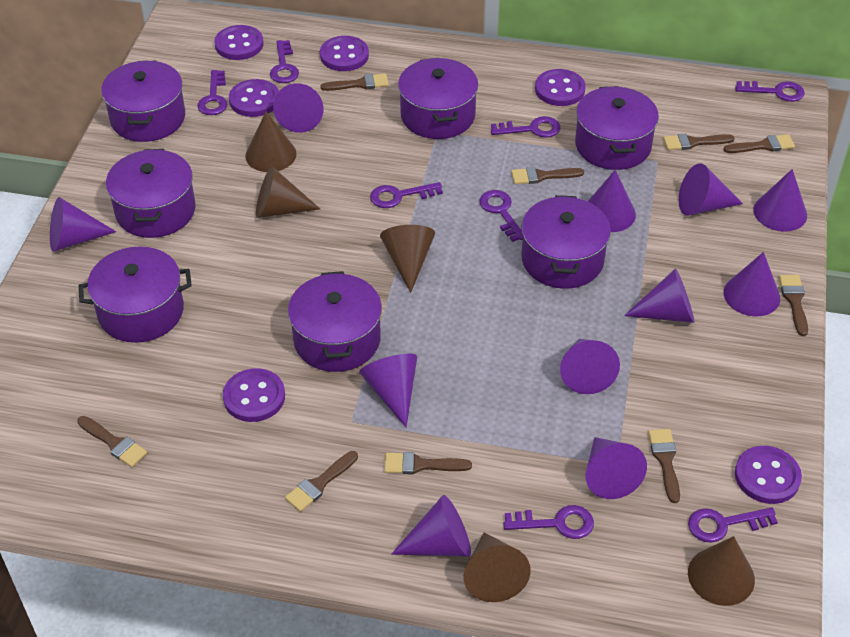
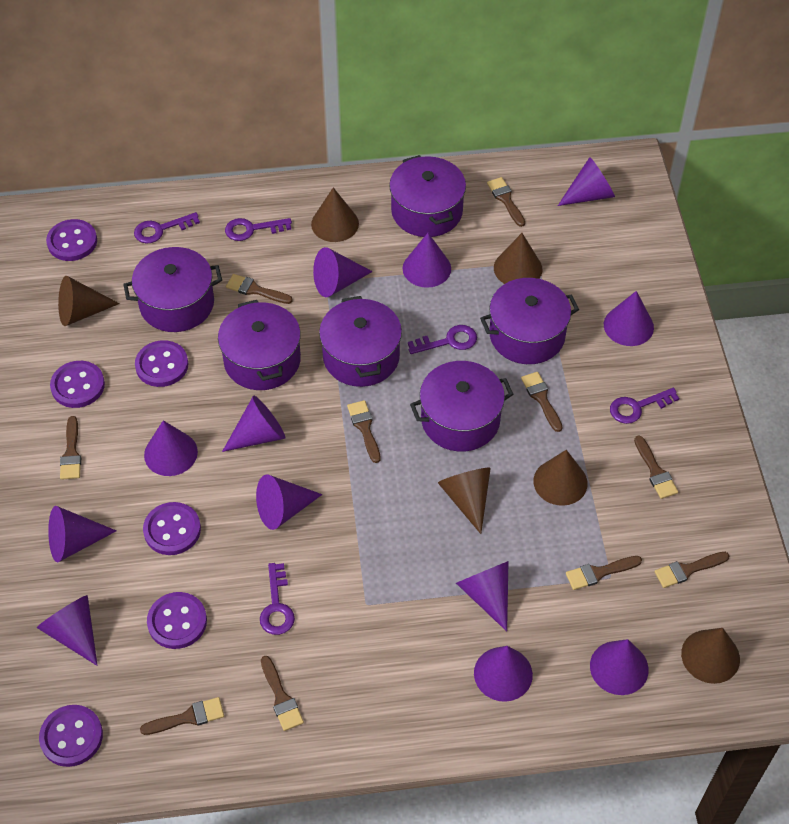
brown brush: [77,416,147,467] [285,451,358,512] [320,74,389,91] [384,452,472,474] [511,167,584,184] [648,429,680,503] [663,134,735,150] [724,134,795,153] [779,275,808,336] = 9 -> [60,416,81,480] [140,697,224,735] [226,274,293,304] [261,656,304,731] [347,400,381,463] [487,177,525,227] [521,372,563,432] [566,556,642,590] [634,435,678,499] [654,552,729,588] = 10
brown cone: [245,111,297,172] [256,166,320,218] [380,225,435,293] [464,532,531,602] [688,536,755,606] = 5 -> [58,276,120,326] [311,187,359,242] [438,467,491,534] [494,233,542,284] [534,450,588,506] [681,628,740,684] = 6
purple cone: [50,197,116,252] [273,83,324,133] [359,354,417,428] [391,495,471,557] [560,339,620,394] [586,437,647,499] [587,170,636,232] [624,268,694,323] [679,163,743,216] [724,252,780,317] [754,169,807,232] = 11 -> [37,595,98,666] [48,506,116,562] [144,420,198,476] [222,396,285,452] [256,475,322,530] [313,247,373,297] [402,233,451,288] [456,561,509,631] [474,646,533,702] [558,157,615,206] [590,639,649,695] [604,291,654,346] = 12
purple key: [197,70,227,115] [270,40,299,83] [370,182,443,208] [479,190,523,242] [491,116,561,138] [503,505,594,539] [688,507,778,543] [735,81,805,102] = 8 -> [134,212,200,244] [225,218,292,241] [260,563,295,635] [408,325,477,354] [610,388,679,424] = 5
purple pot: [79,246,192,343] [101,61,185,142] [106,149,196,238] [288,271,382,372] [398,58,478,139] [521,195,611,289] [575,86,659,170] = 7 -> [123,247,222,332] [218,300,301,390] [319,296,402,387] [389,155,466,237] [410,361,514,452] [480,278,579,364] = 6

